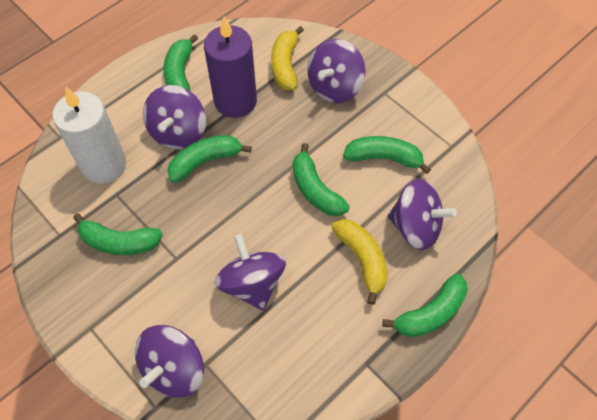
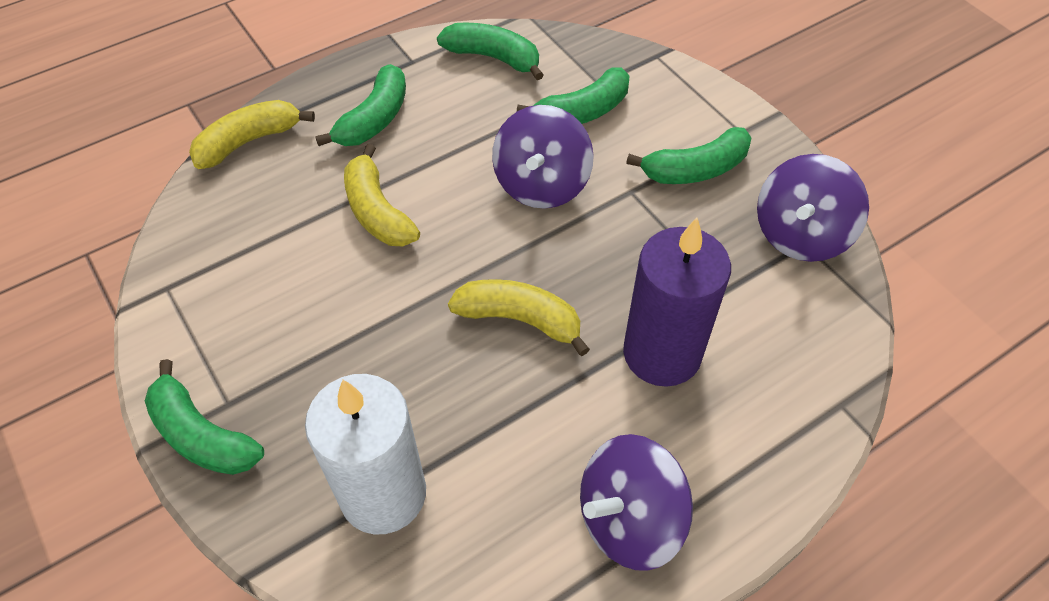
green banana: [73,213,163,255] [163,34,198,91] [167,135,252,183] [293,143,350,216] [343,136,431,174] [383,273,468,337] = 6 -> [145,359,264,475] [315,64,406,146] [437,23,544,80] [517,67,630,124] [626,127,752,184] = 5
purple spinning top: [135,325,204,398] [143,85,206,150] [215,234,286,310] [307,39,366,103] [387,179,457,250] = 5 -> [492,105,594,209] [580,434,693,571] [757,154,869,262] = 3
yellow banana: [271,26,304,90] [331,219,388,305] = 2 -> [189,100,315,169] [344,144,420,246] [448,279,590,356] = 3

